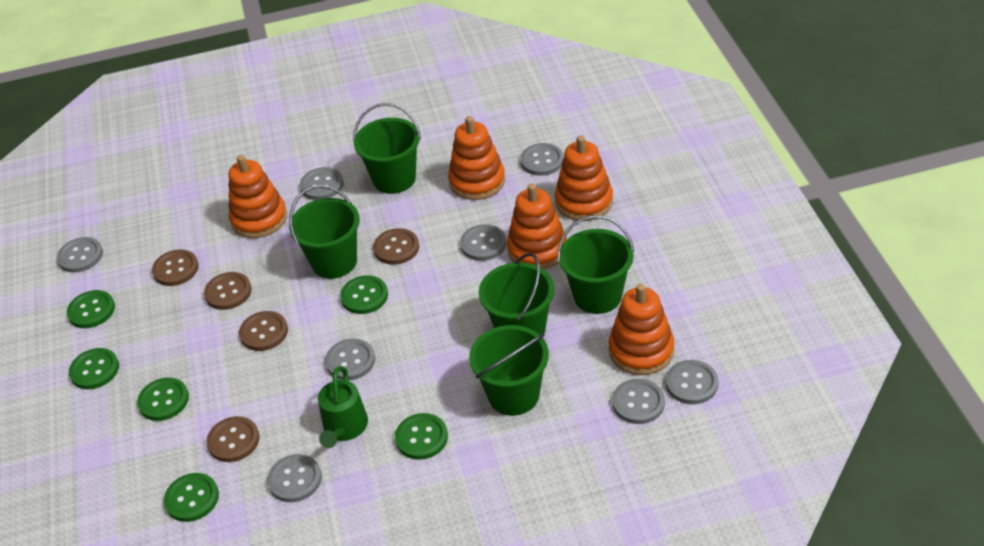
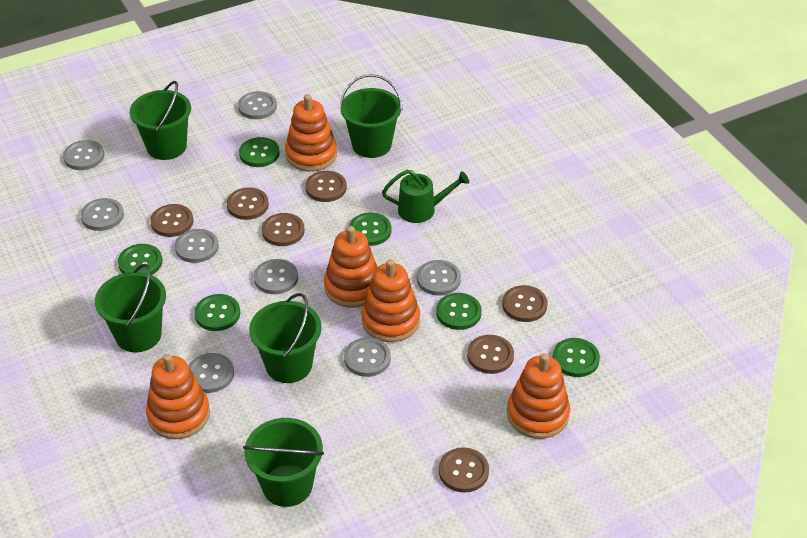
brown button: [152,249,199,286] [204,272,252,310] [206,416,259,462] [239,311,288,351] [373,228,419,265] = 5 -> [150,204,194,237] [227,187,269,220] [262,213,305,246] [305,171,347,202] [439,447,489,493] [467,335,514,374] [502,285,548,322] = 7

